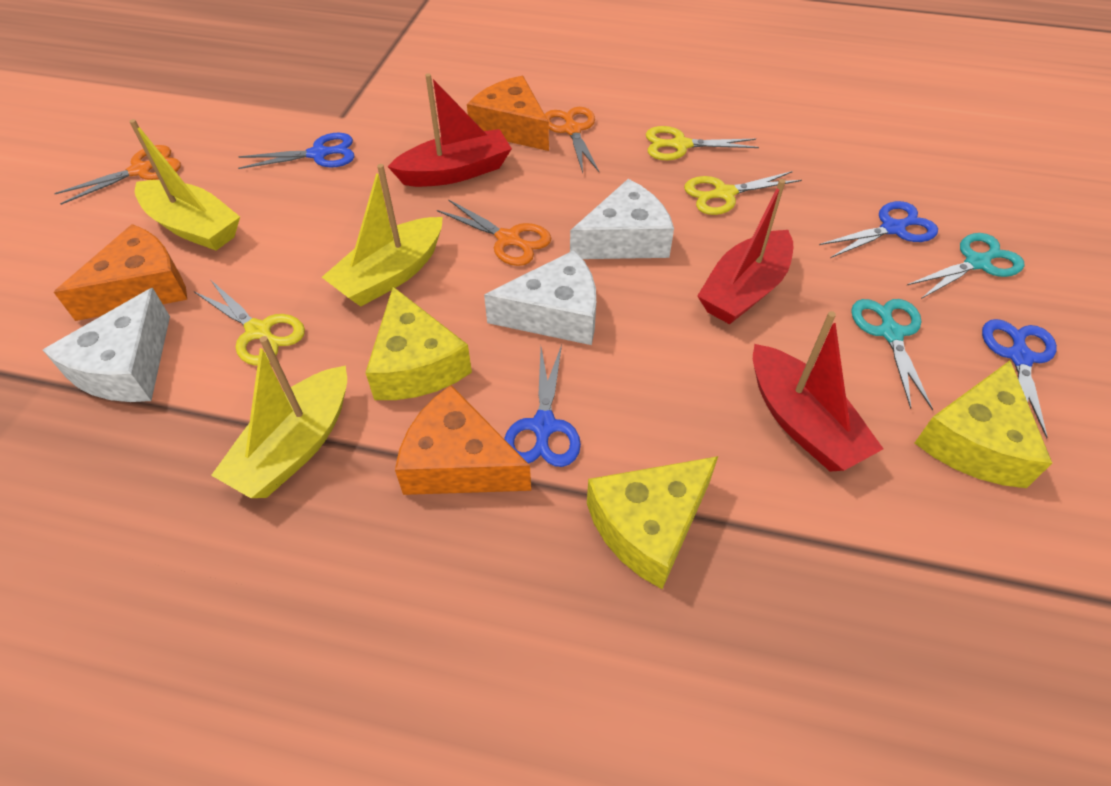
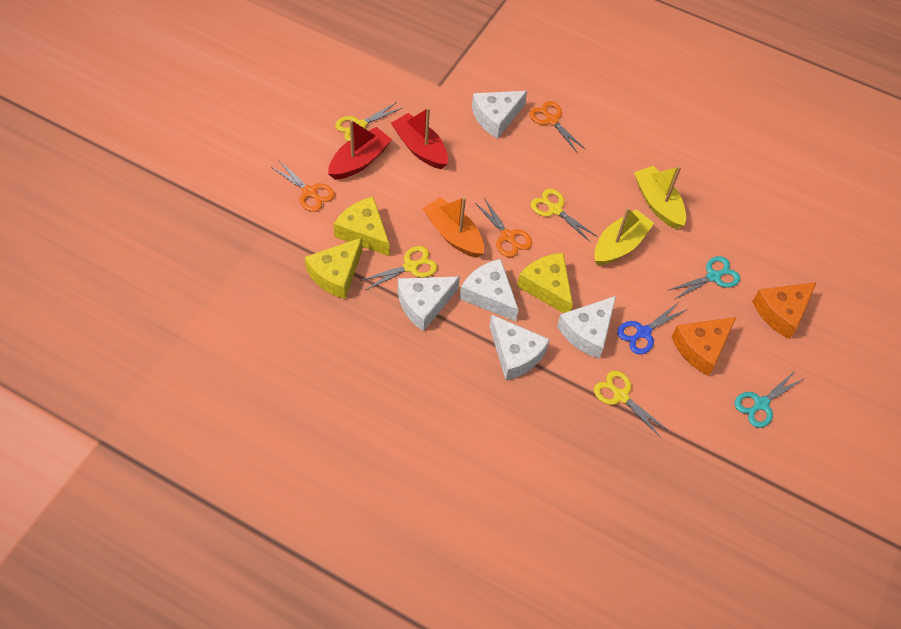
blue scissors: [238,133,355,169] [504,345,581,467] [819,201,938,258] [982,319,1057,438] = 4 -> [617,301,688,355] = 1
orange boat: none = 0 -> [423,197,484,258] = 1
orange cheese: [54,224,187,321] [395,385,531,495] [467,76,549,151] = 3 -> [672,317,736,376] [752,282,817,339] = 2
red boat: [388,73,512,187] [697,179,793,324] [753,311,883,472] = 3 -> [328,119,392,180] [391,107,448,169] = 2
white cheese: [43,288,170,402] [484,250,596,345] [570,179,674,259] = 3 -> [398,276,460,332] [459,259,518,322] [472,91,527,139] [489,314,550,380] [557,296,616,359] = 5
yellow boat: [129,119,240,250] [211,336,347,498] [322,164,443,307] = 3 -> [594,207,654,265] [634,166,686,229] = 2
yellow scissors: [194,280,305,366] [646,126,759,160] [684,171,802,215] = 3 -> [335,102,402,141] [360,246,437,290] [531,189,597,242] [594,371,669,438] = 4

